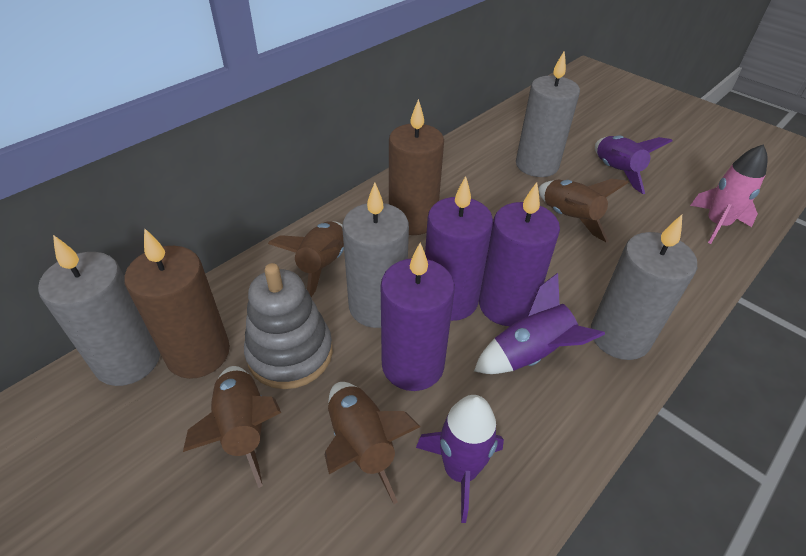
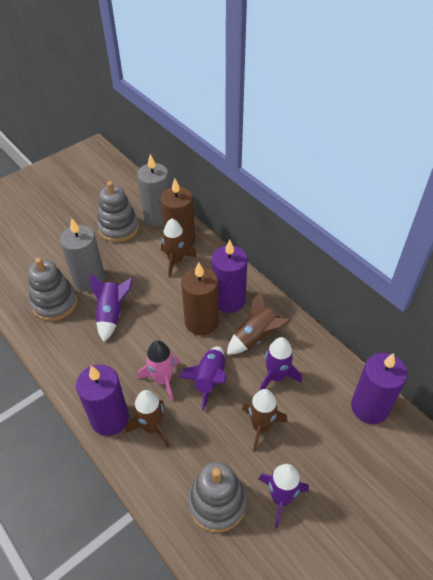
grey candle: [38,235,160,386] [342,183,409,328] [516,51,580,177] [591,215,697,360] = 4 -> [60,219,105,291] [137,154,170,226] = 2
grey stacking toy: [244,263,333,389] = 1 -> [28,258,77,321] [97,181,139,242] [188,462,247,533] = 3
purple rocket: [416,395,504,523] [474,273,605,374] [595,135,672,194] = 3 -> [90,273,133,342] [178,346,227,411] [259,464,309,528] [260,337,302,390] = 4

